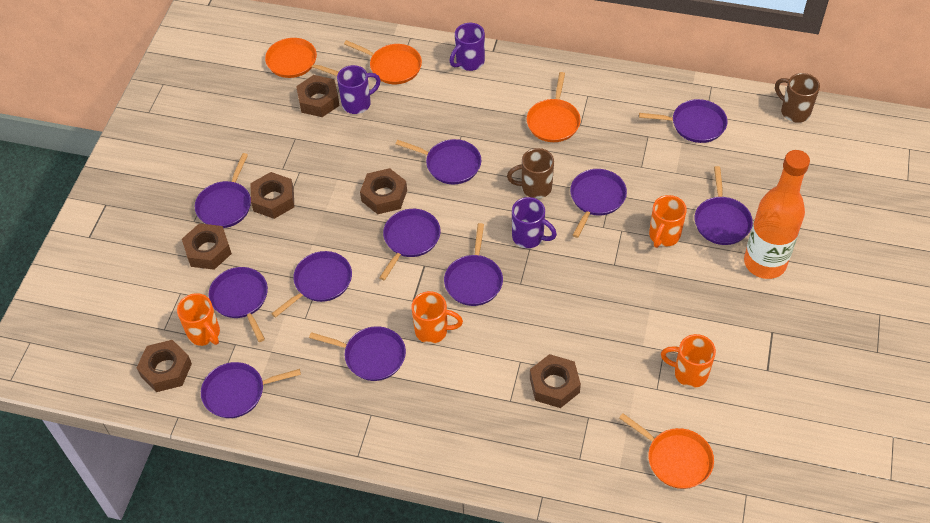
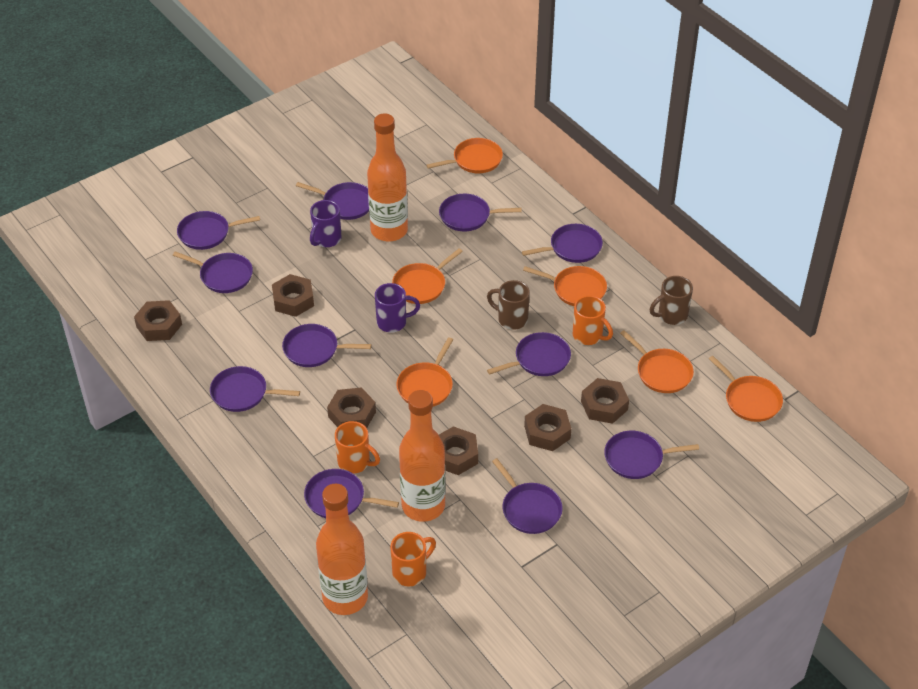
orange bottle: [744,150,810,279] = 1 -> [316,483,368,615] [367,114,408,241] [399,390,445,522] = 3
orange mug: [177,293,220,346] [411,291,463,344] [649,195,687,248] [661,334,716,388] = 4 -> [335,421,380,474] [390,532,436,586] [573,296,613,345] = 3
orange pan: [265,38,338,78] [344,40,422,84] [527,72,581,142] [619,413,714,489] = 4 -> [392,248,463,304] [396,337,453,406] [426,138,503,173] [523,266,607,306] [620,330,694,393] [709,356,783,422] = 6
purple mug: [337,65,381,114] [450,23,485,71] [512,197,557,248] = 3 -> [310,200,341,247] [375,283,420,332] = 2

